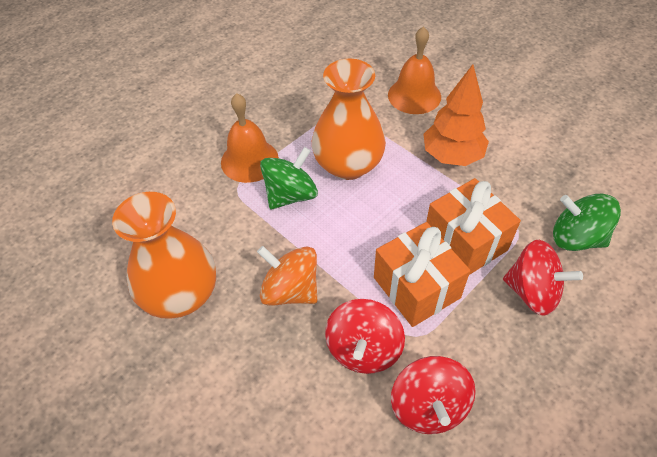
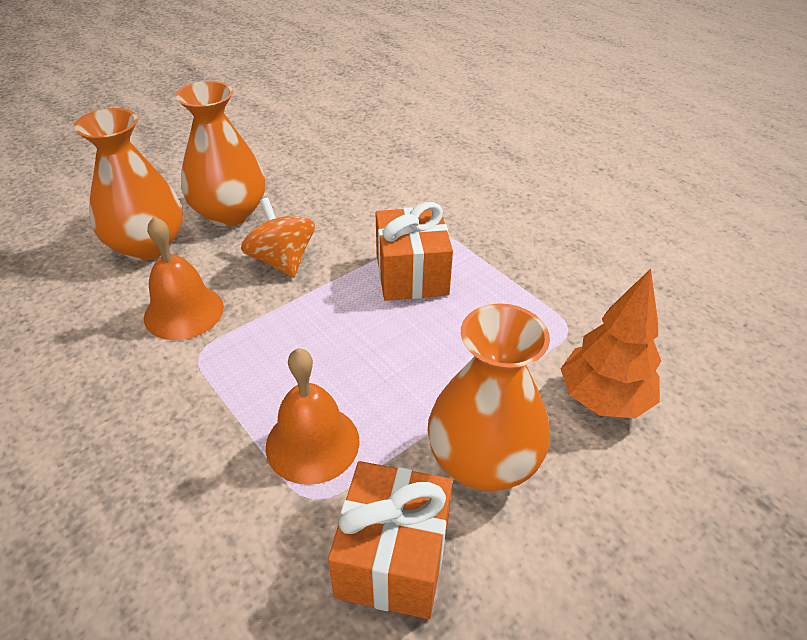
green spinning top: [260,147,318,209] [553,194,621,251] = 2 -> none = 0
orange vase: [112,192,216,319] [312,58,386,180] = 2 -> [74,108,183,260] [175,81,265,226] [428,303,550,491] = 3
red spinning top: [325,299,405,374] [391,356,476,434] [503,240,583,316] = 3 -> none = 0

